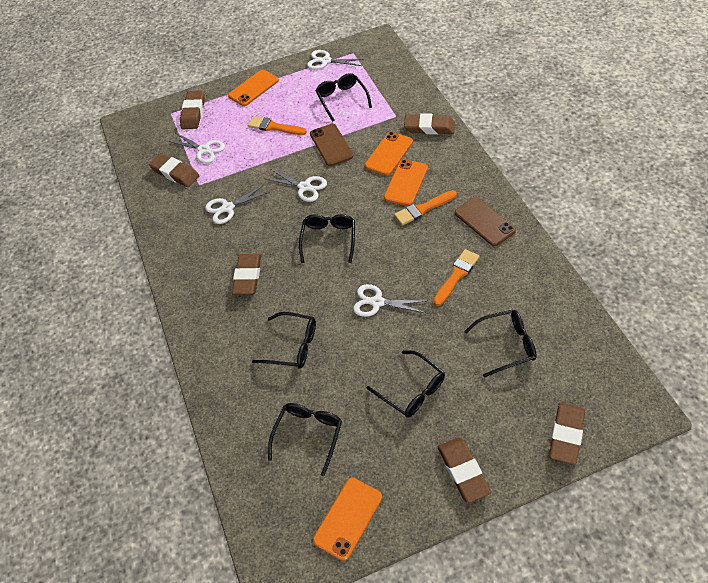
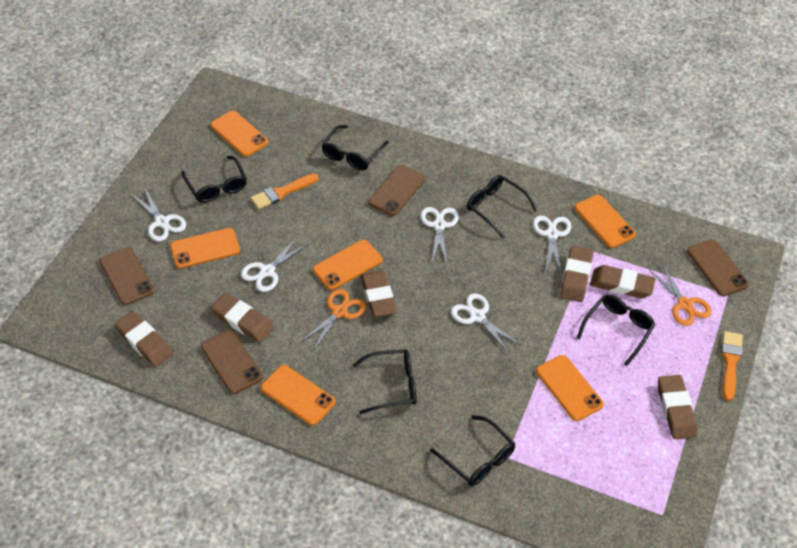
brown phone: [310,124,353,166] [455,197,516,246] = 2 -> [100,247,155,305] [201,330,263,394] [368,165,425,216] [687,239,749,296] = 4
orange brush: [248,116,307,135] [394,190,457,225] [433,249,480,306] = 3 -> [251,173,319,209] [721,331,743,401] = 2
orange phone: [228,70,279,106] [313,478,382,561] [365,132,413,176] [384,159,428,206] = 4 -> [170,228,240,269] [210,111,268,157] [261,365,335,425] [313,240,382,290] [536,355,604,421] [575,195,636,248] = 6
orange scissors: none = 0 -> [301,289,366,351] [649,264,712,326] = 2

